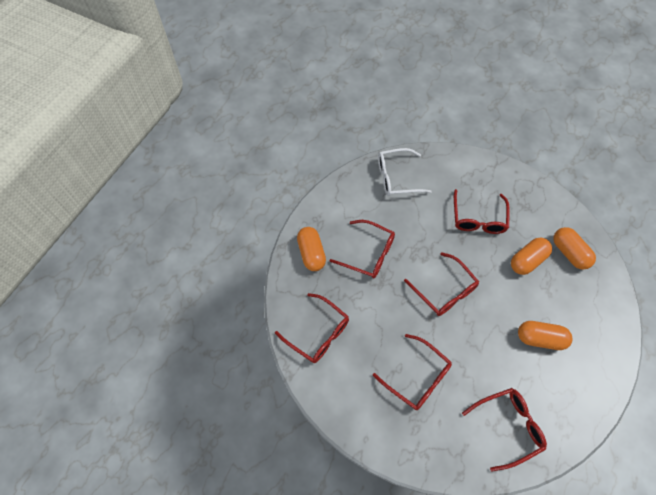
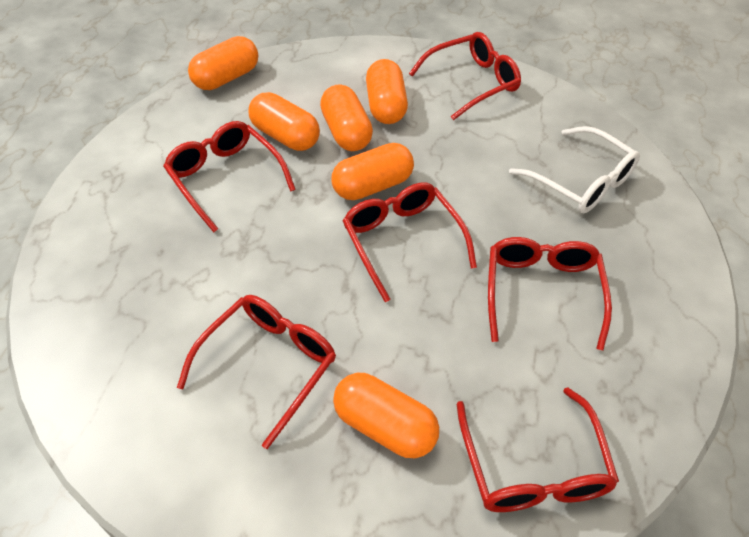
orange capsule: [297,227,326,271] [511,237,552,275] [518,321,573,350] [553,227,596,270] = 4 -> [188,36,258,90] [249,92,320,151] [320,84,373,151] [332,143,414,200] [333,373,439,458] [366,59,408,124] = 6

